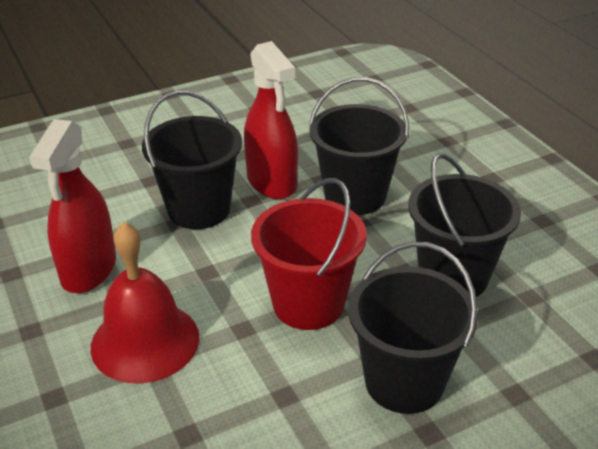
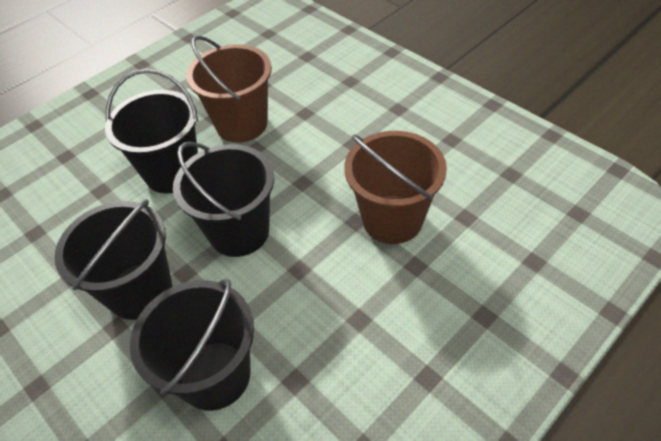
brown bucket: none = 0 -> [186,35,272,143] [344,131,447,244] = 2
red bell: [91,222,200,384] = 1 -> none = 0
red bucket: [251,178,367,330] = 1 -> none = 0
red spray bottle: [29,119,116,293] [244,41,298,199] = 2 -> none = 0

